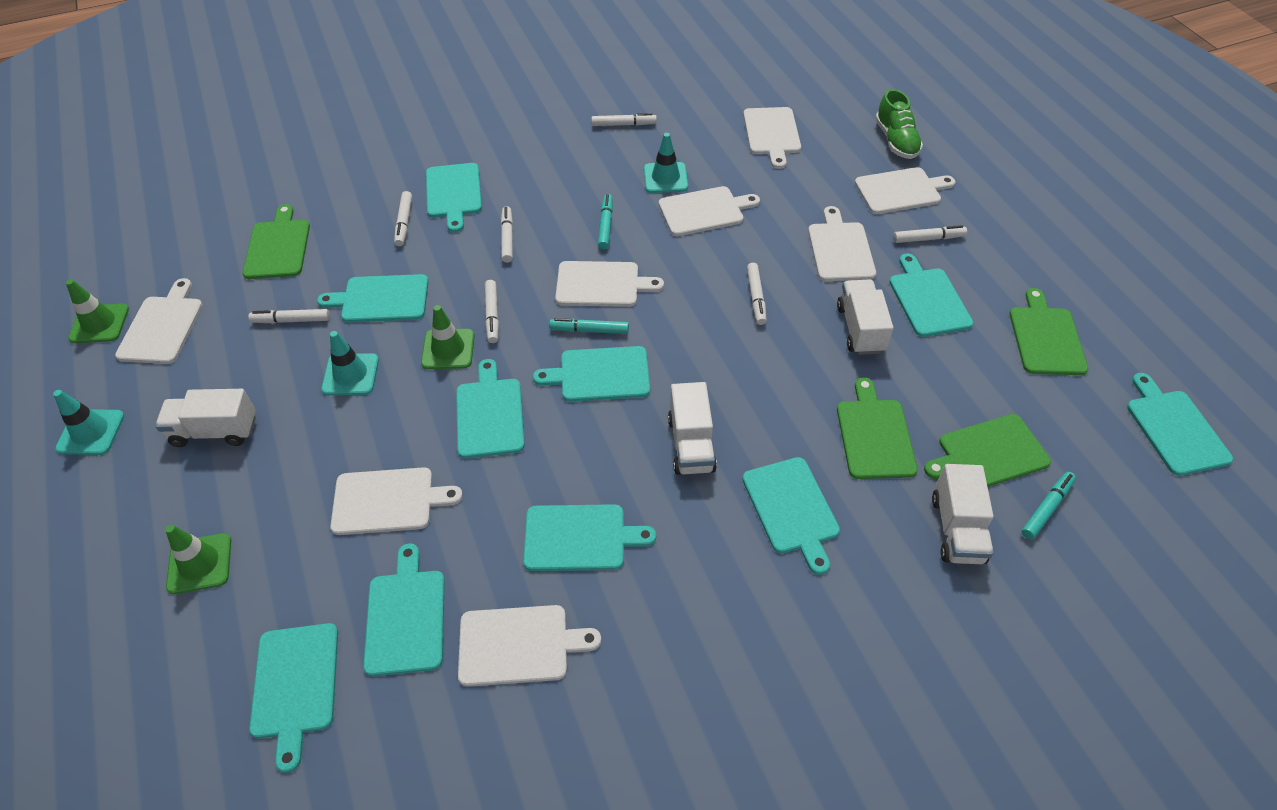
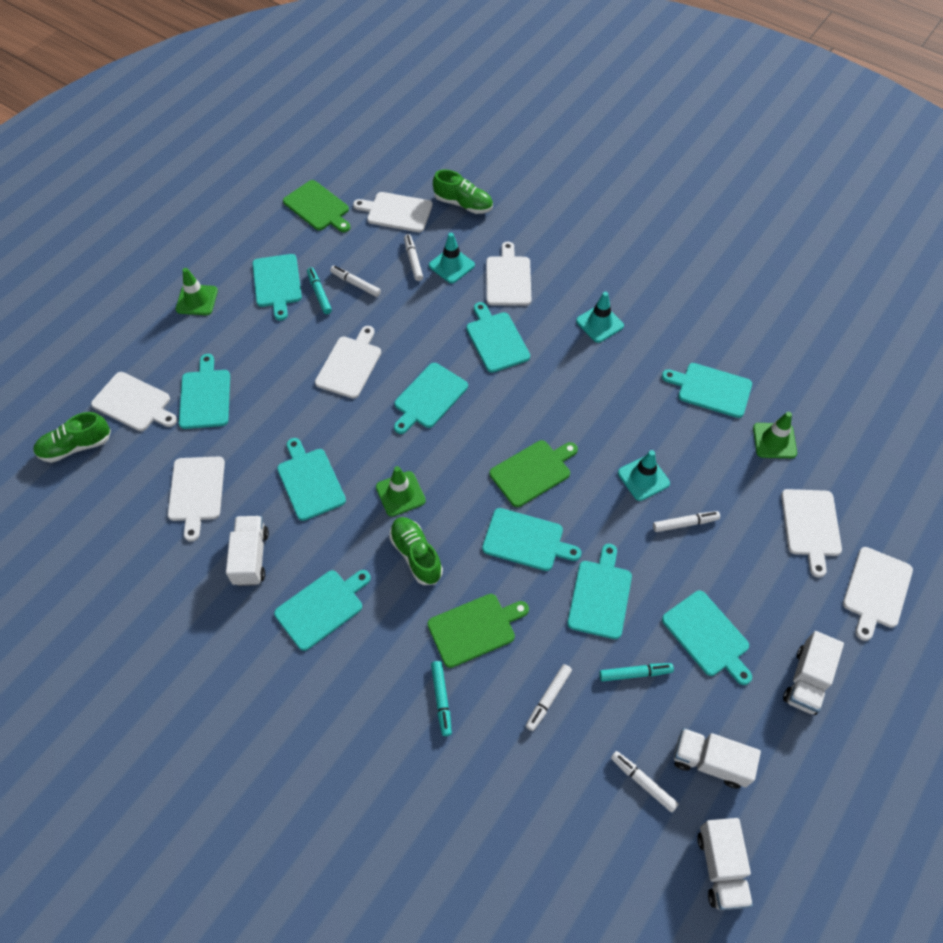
green cutting board: [243,204,310,279] [837,377,918,479] [924,414,1051,487] [1009,288,1088,375] = 4 -> [283,180,351,232] [427,594,529,668] [489,440,578,507] = 3
green shoe: [875,89,923,159] = 1 -> [33,412,111,463] [389,517,443,585] [433,170,493,214] = 3
white cutting board: [115,278,203,364] [330,467,463,535] [458,605,601,687] [555,261,664,307] [659,186,760,236] [743,107,801,169] [808,206,876,281] [855,167,956,214] = 8 -> [91,372,177,431] [168,456,225,542] [315,326,381,399] [353,192,433,232] [486,242,531,306] [781,489,842,578] [843,547,913,641] = 7
white marker: [248,309,330,323] [394,191,412,246] [485,280,499,343] [501,206,513,263] [591,113,657,126] [747,263,767,325] [893,225,967,243] = 7 -> [330,266,381,297] [404,234,423,281] [526,664,572,731] [611,751,679,812] [653,511,720,532] = 5

